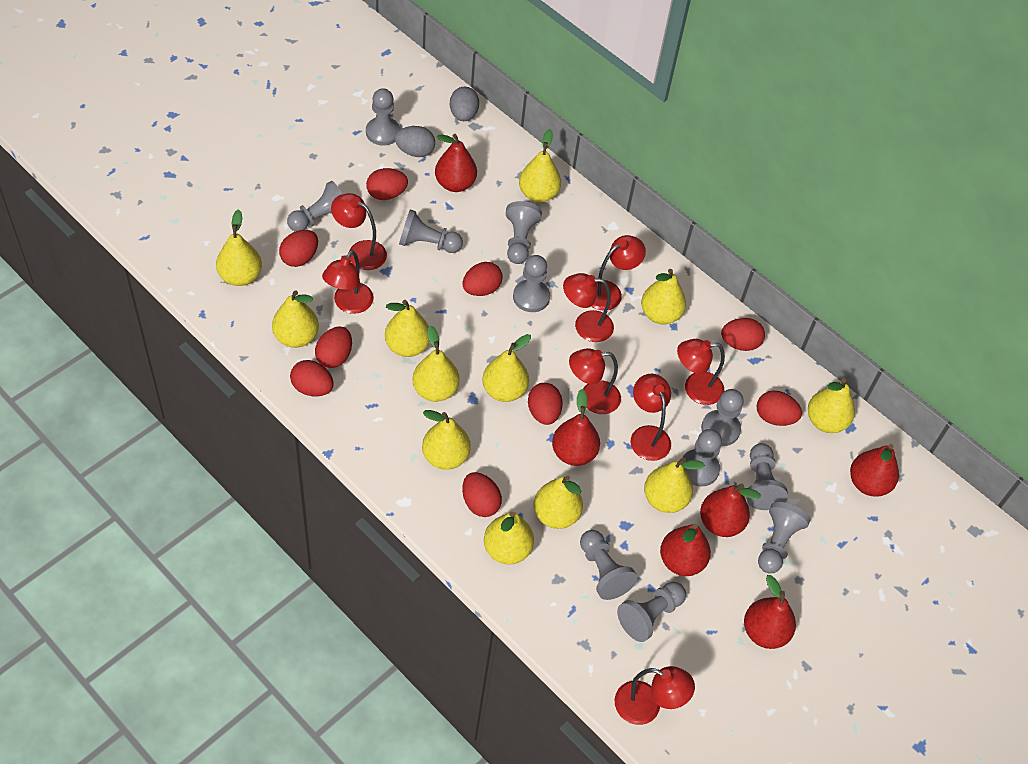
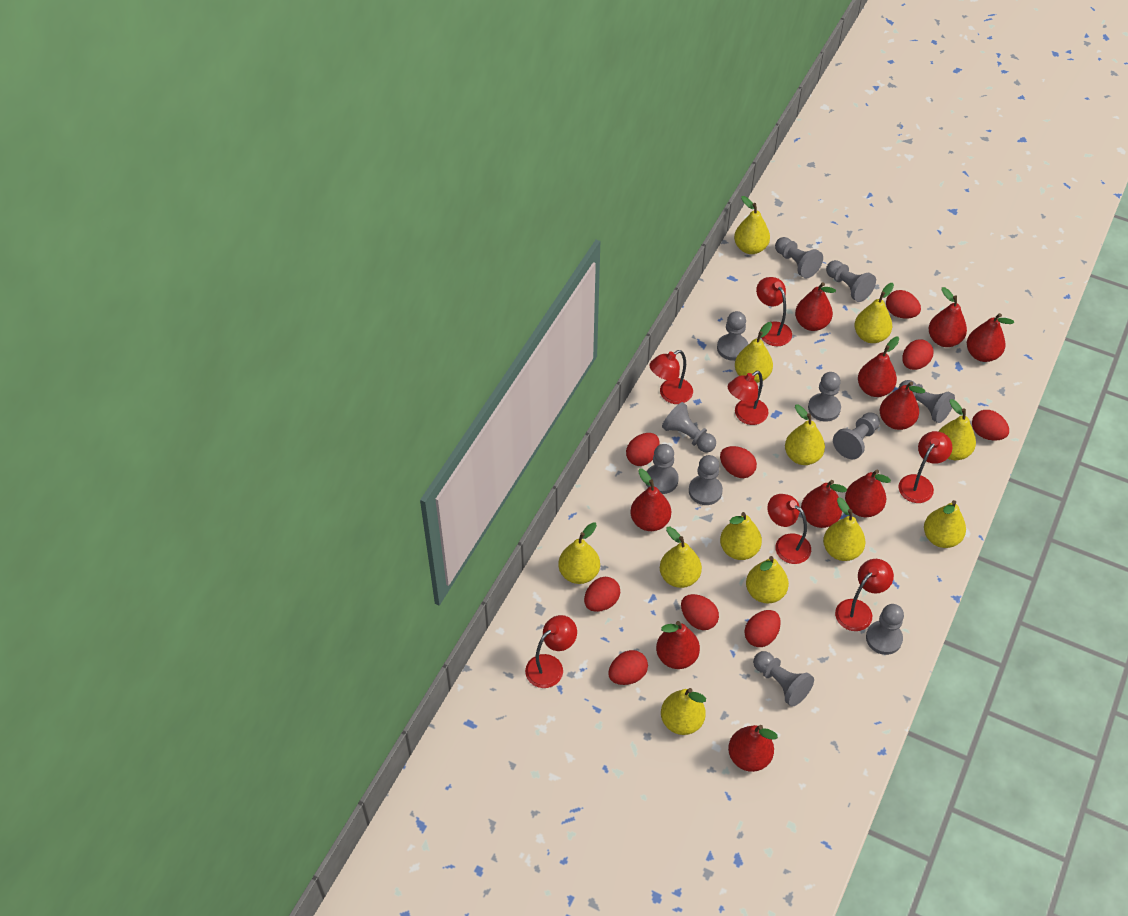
grey egg: [395,126,435,157] [450,87,479,121] = 2 -> none = 0
red lamp: [322,250,374,314] [331,193,387,270] [563,273,614,342] [569,348,621,414] [591,235,646,311] [614,666,695,725] [631,374,671,461] [677,339,725,405] = 8 -> [525,615,577,688] [649,350,693,404] [728,371,769,425] [756,277,792,346] [767,494,811,564] [835,559,894,631] [899,431,952,503] = 7
red pear: [435,134,477,192] [552,389,600,466] [660,524,711,576] [700,483,761,537] [744,575,796,649] [850,444,899,497] = 6 -> [630,469,671,531] [656,621,700,669] [728,725,778,772] [795,282,836,331] [801,480,847,528] [845,470,891,517] [858,337,899,397] [880,381,925,430] [928,287,967,347] [967,313,1014,362] = 10

